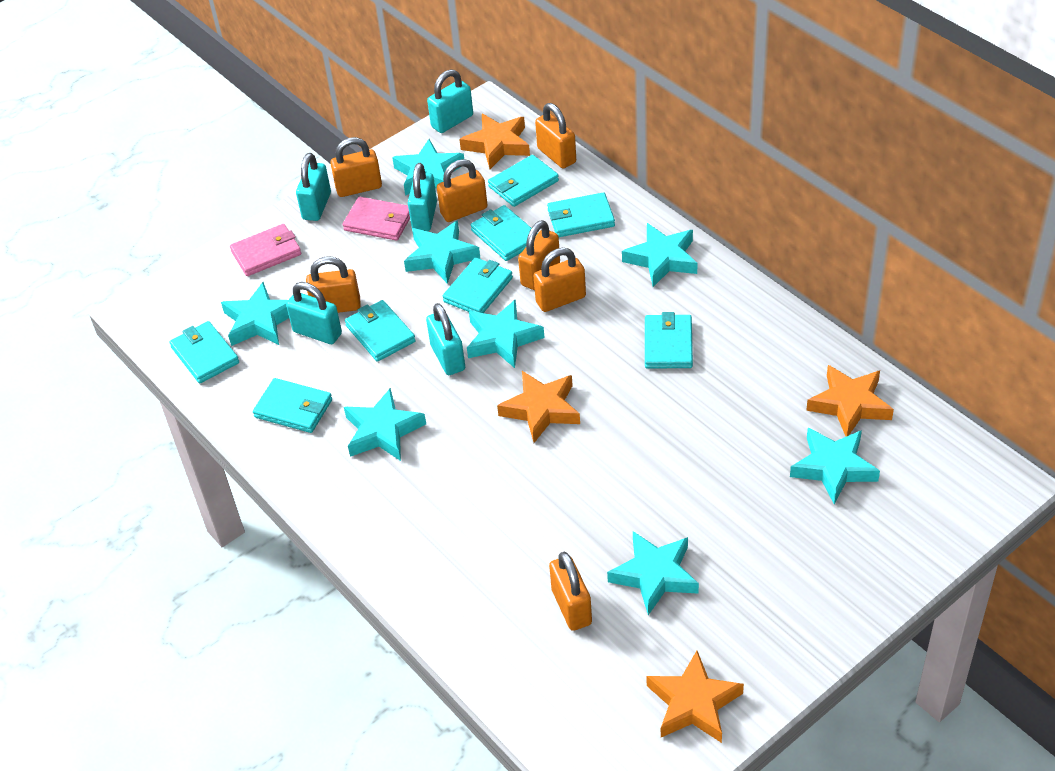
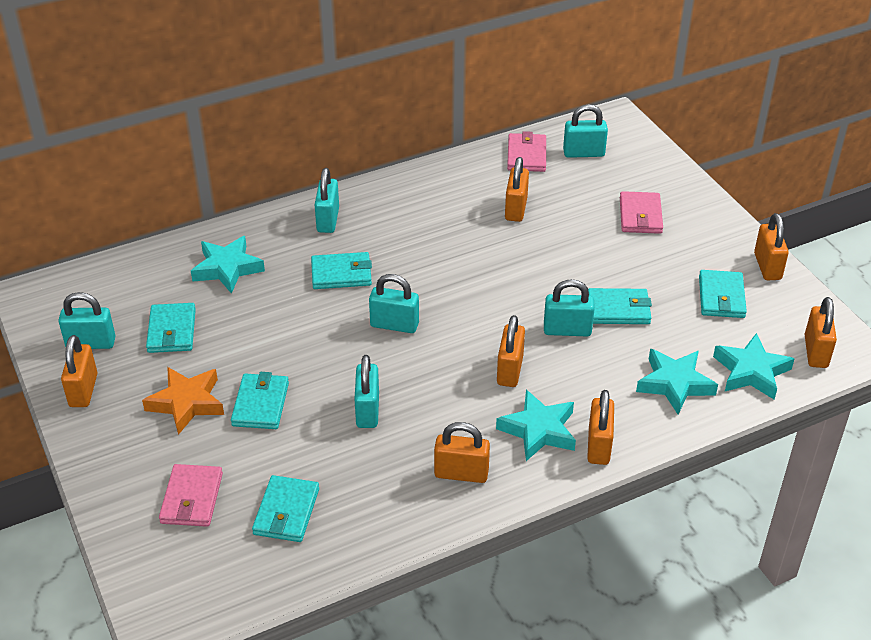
orange star: [459,114,530,169] [497,371,580,443] [647,651,744,743] [806,365,894,436] = 4 -> [142,367,224,435] = 1
pink wallet: [230,224,301,276] [343,197,410,241] = 2 -> [159,464,223,527] [507,131,546,172] [620,191,663,234] = 3
turquoise padlock: [286,282,342,344] [296,153,331,221] [408,163,437,231] [426,303,465,375] [427,69,473,133] = 5 -> [59,292,116,349] [315,168,339,233] [354,355,379,428] [369,274,419,333] [544,279,595,336] [563,104,608,158] = 6
turquoise star: [221,282,289,346] [344,388,426,461] [392,139,464,196] [404,220,480,284] [467,299,545,368] [607,531,699,615] [622,223,697,287] [790,428,880,504] = 8 -> [191,236,265,294] [496,390,576,461] [636,349,718,414] [713,333,794,399] = 4
turquoise wallet: [169,321,239,383] [253,378,332,433] [345,300,416,362] [443,257,513,313] [471,205,538,261] [488,155,559,207] [547,192,615,237] [645,312,693,368] = 8 -> [146,303,196,353] [231,372,289,429] [252,475,319,542] [311,252,372,289] [588,288,652,324] [699,270,747,318] = 6

